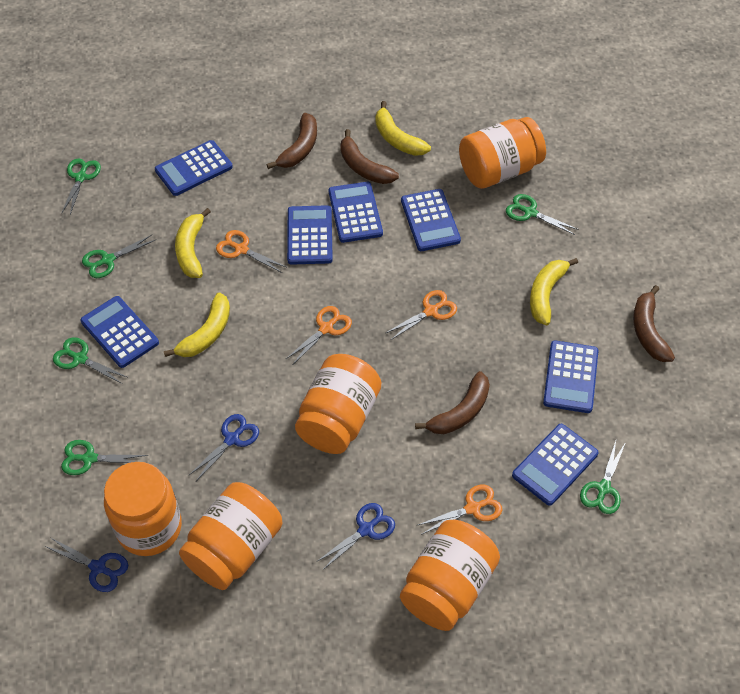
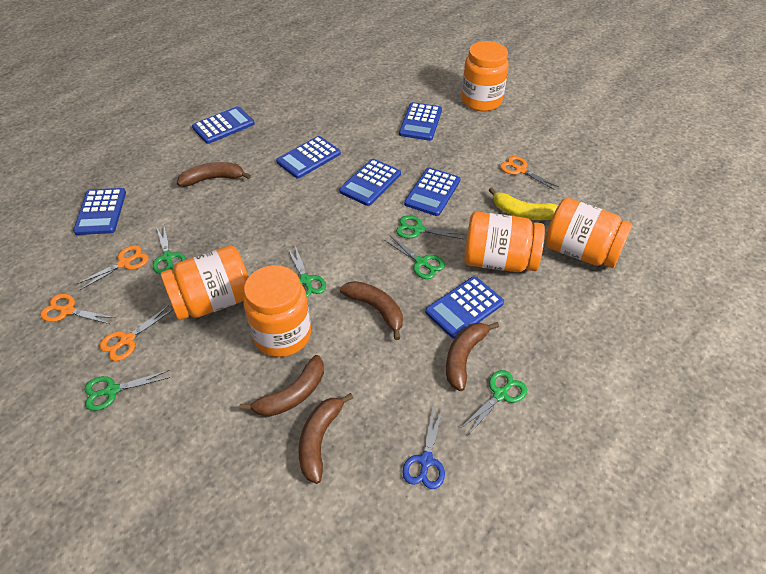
blue scissors: [44,537,128,592] [188,414,259,481] [316,503,395,570] = 3 -> [402,408,445,489] = 1
brown banana: [266,113,317,169] [340,129,399,184] [415,371,490,434] [633,285,675,362] = 4 -> [177,162,251,186] [239,355,324,417] [298,393,353,484] [340,281,403,340] [446,322,499,391] = 5
yellow banana: [164,293,230,357] [175,208,211,278] [375,101,431,156] [530,258,578,325] = 4 -> [489,188,558,220] = 1

